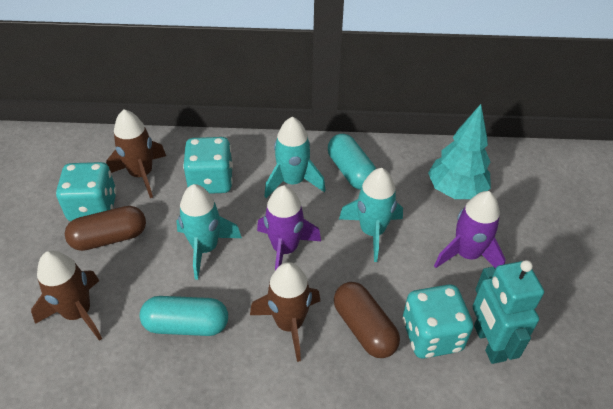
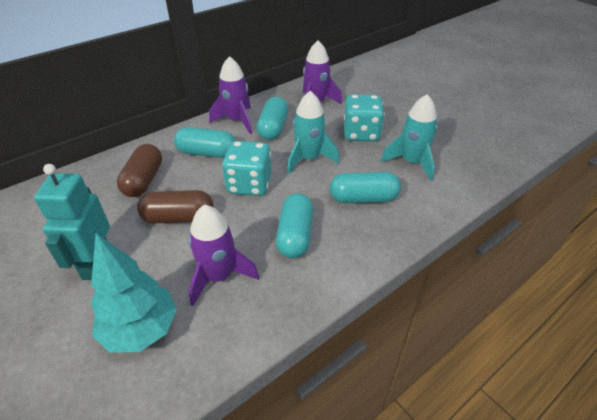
brown rocket: [31,251,102,341] [106,109,166,198] [250,262,320,362] = 3 -> none = 0
purple rocket: [257,185,321,271] [434,191,506,268] = 2 -> [189,205,259,306] [209,56,252,134] [303,40,342,104] = 3
turquoise capsule: [140,296,228,336] [328,134,376,190] = 2 -> [174,127,235,158] [256,97,288,140] [276,193,314,258] [330,172,401,203] = 4
turquoise dice: [56,162,117,221] [183,137,233,194] [402,284,473,359] = 3 -> [222,141,272,196] [344,94,385,142] = 2
turquoise rocket: [176,184,242,280] [264,117,326,198] [339,168,403,262] = 3 -> [287,91,339,174] [381,94,437,181] = 2

